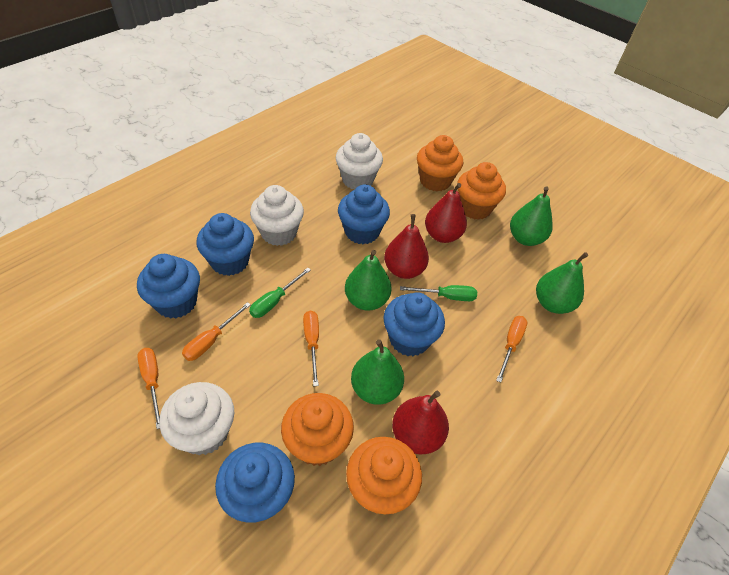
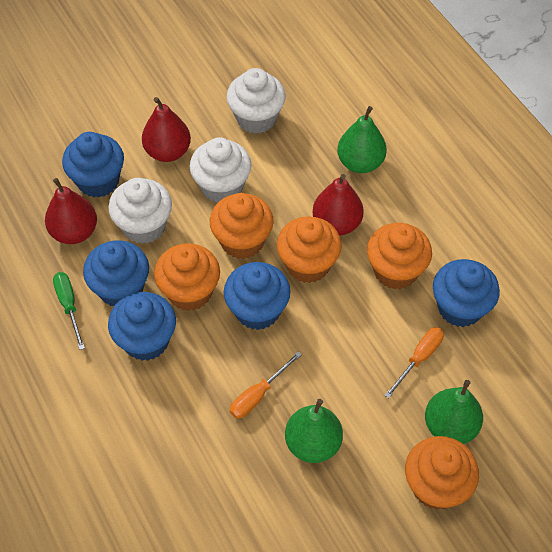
green pear: [345,250,392,311] [351,339,404,405] [510,186,553,246] [536,252,588,314] = 4 -> [285,399,343,463] [337,106,387,173] [425,380,483,444] = 3
green screwdriver: [249,268,311,318] [400,285,477,301] = 2 -> [53,272,85,350] = 1
orange cupcake: [281,393,354,466] [346,437,422,514] [417,135,463,192] [457,162,506,220] = 4 -> [154,243,220,311] [210,193,274,259] [277,216,342,283] [367,223,432,290] [405,436,479,510] = 5
orange screwdriver: [137,348,160,429] [182,302,251,361] [303,311,319,386] [496,316,527,383] = 4 -> [230,352,302,419] [384,327,444,398] = 2

